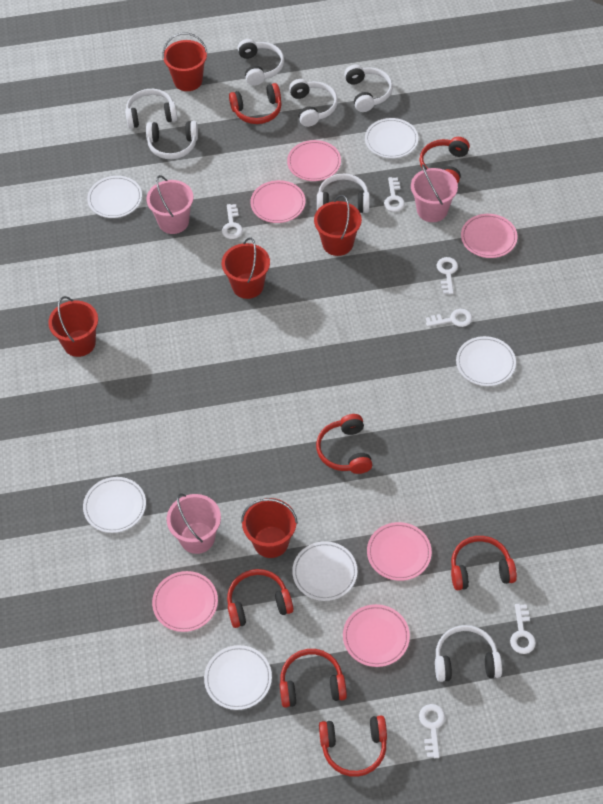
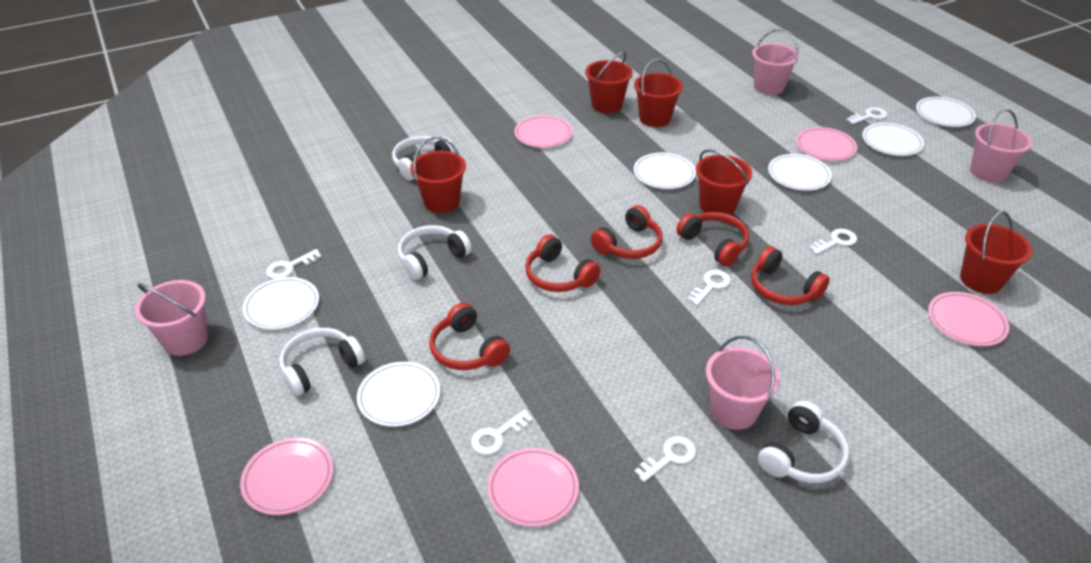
pink bucket: [147,175,194,234] [167,493,221,554] [411,164,458,222] = 3 -> [135,280,208,356] [706,336,780,430] [752,29,799,95] [970,109,1032,183] = 4
pink plate: [152,571,218,632] [250,180,305,223] [287,140,341,181] [343,604,410,667] [367,522,432,581] [461,214,518,258] = 6 -> [240,438,333,515] [487,448,579,527] [514,115,573,148] [796,127,857,161] [928,292,1009,346] = 5
red headphones: [227,569,293,628] [229,83,282,124] [280,649,347,708] [316,414,372,474] [319,715,387,777] [419,137,470,183] [451,536,517,591] = 7 -> [429,303,510,370] [525,234,601,292] [591,205,663,259] [676,212,749,266] [751,246,830,305] = 5
white headphones: [125,89,178,129] [146,121,198,159] [238,39,284,86] [289,79,338,127] [317,173,370,213] [344,65,393,112] [435,625,502,682] = 7 -> [280,328,365,396] [392,136,456,181] [398,225,472,280] [758,401,849,483] = 4

